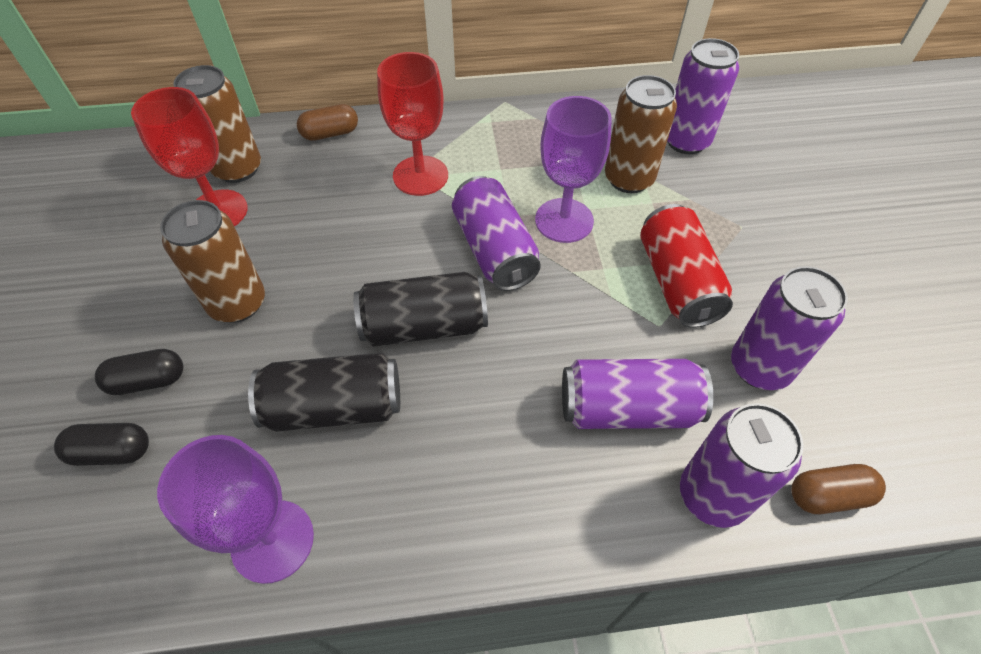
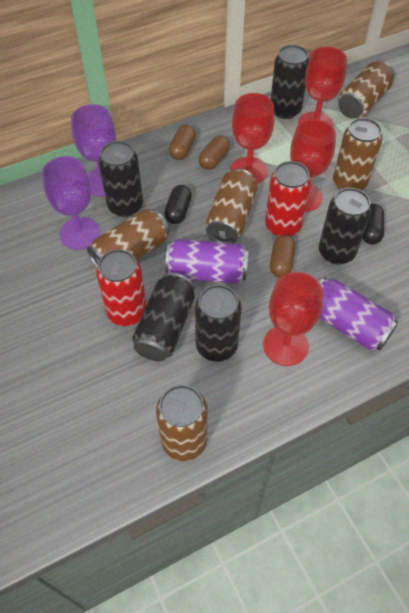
black can: [248,353,400,432] [353,272,488,347] = 2 -> [98,141,143,217] [132,273,195,361] [195,285,241,362] [271,45,309,119] [319,188,371,265] = 5
brown can: [160,200,265,323] [173,65,261,183] [605,75,677,193] = 3 -> [87,208,169,268] [156,385,208,461] [206,169,258,243] [333,118,382,191] [338,60,394,119] = 5
brown capsule: [297,104,358,141] [791,464,886,514] = 2 -> [169,125,196,160] [198,135,230,170] [270,235,295,278] = 3
purple can: [452,176,541,291] [562,359,713,429] [667,38,739,154] [680,403,804,528] [731,266,848,390] = 5 -> [165,239,249,284] [319,277,398,350] = 2
red can: [640,204,733,328] = 1 -> [96,249,147,326] [265,161,311,237] = 2
red goblet: [131,87,248,226] [377,52,448,196] = 2 -> [230,93,274,184] [263,272,323,366] [290,119,336,212] [298,47,347,126] = 4

